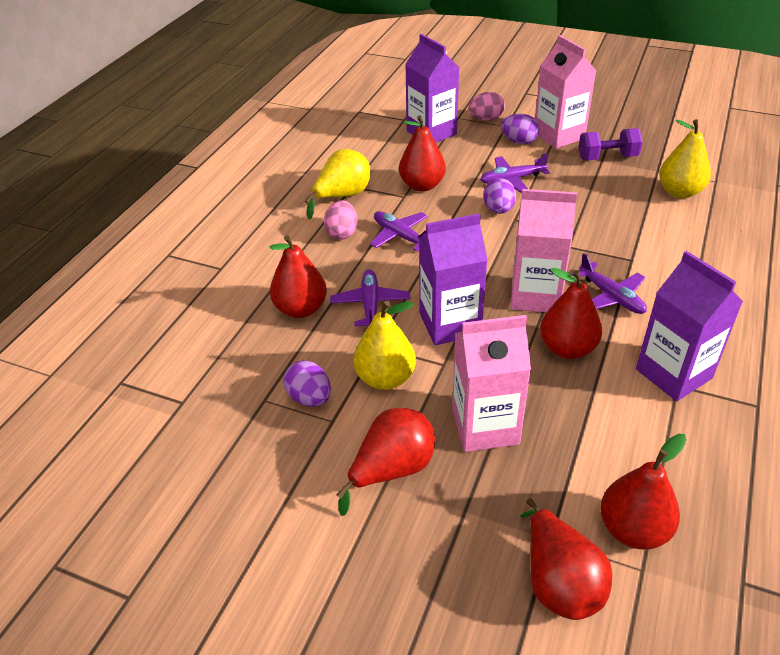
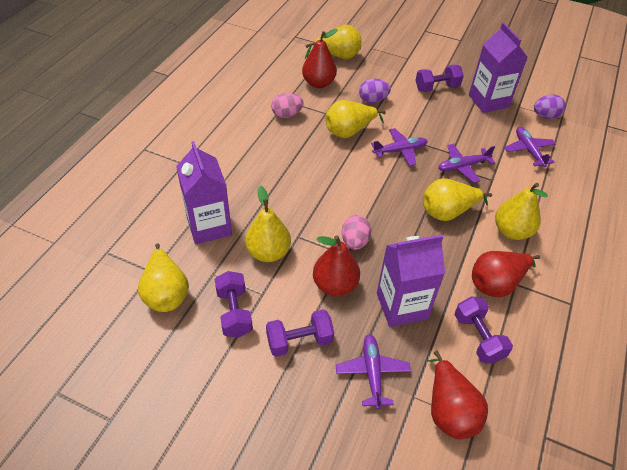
pink carton: [452,315,531,452] [510,189,577,312] [535,35,596,149] = 3 -> none = 0
purple dumbbell: [579,128,643,160] = 1 -> [214,271,253,337] [266,309,334,357] [415,64,464,92] [455,296,513,364] = 4
purple egg: [284,361,331,407] [483,178,516,214] [501,114,540,144] = 3 -> [359,79,391,103] [534,95,566,119] = 2
red pear: [270,235,327,318] [336,408,435,516] [399,115,446,192] [520,498,612,620] [540,268,602,359] [600,434,687,549] = 6 -> [302,29,338,88] [313,235,360,296] [428,350,488,439] [472,251,540,297] = 4
yellow pear: [305,149,371,219] [353,301,416,390] [659,119,711,198] = 3 -> [138,243,189,312] [245,186,291,262] [305,25,361,59] [325,100,386,138] [423,178,492,221] [495,183,548,240] = 6

